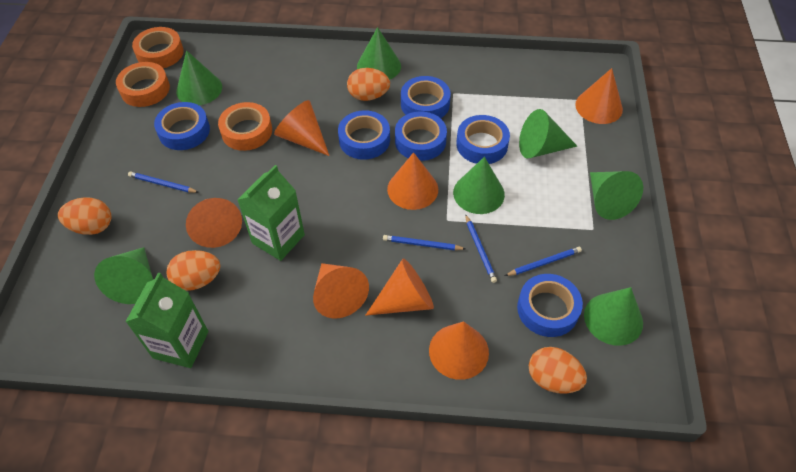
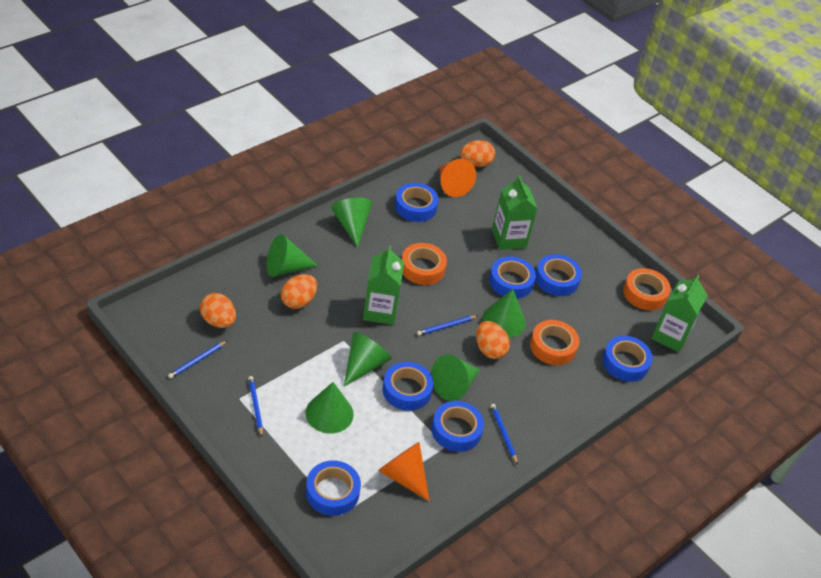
blue tape: [154,102,210,150] [338,110,390,160] [395,112,447,161] [401,76,451,118] [456,115,510,164] [517,274,583,337] = 6 -> [306,460,361,516] [383,362,434,411] [395,183,439,222] [432,401,484,452] [489,256,536,299] [535,254,582,296] [602,336,653,382] = 7
green carton: [126,273,208,368] [237,165,305,261] = 2 -> [363,245,404,325] [492,175,538,250] [651,275,708,352] = 3
green cone: [94,247,153,304] [176,50,222,105] [357,27,401,79] [453,157,505,214] [519,109,577,158] [584,287,643,346] [590,171,643,220] = 7 -> [267,234,318,277] [305,382,354,434] [331,197,372,247] [344,332,392,386] [431,355,480,401] [482,289,526,338] = 6
orange cone: [186,198,242,248] [274,100,329,156] [313,263,369,319] [365,258,434,316] [387,152,438,210] [429,321,489,380] [575,68,623,124] = 7 -> [378,442,430,501] [439,159,476,197] = 2

